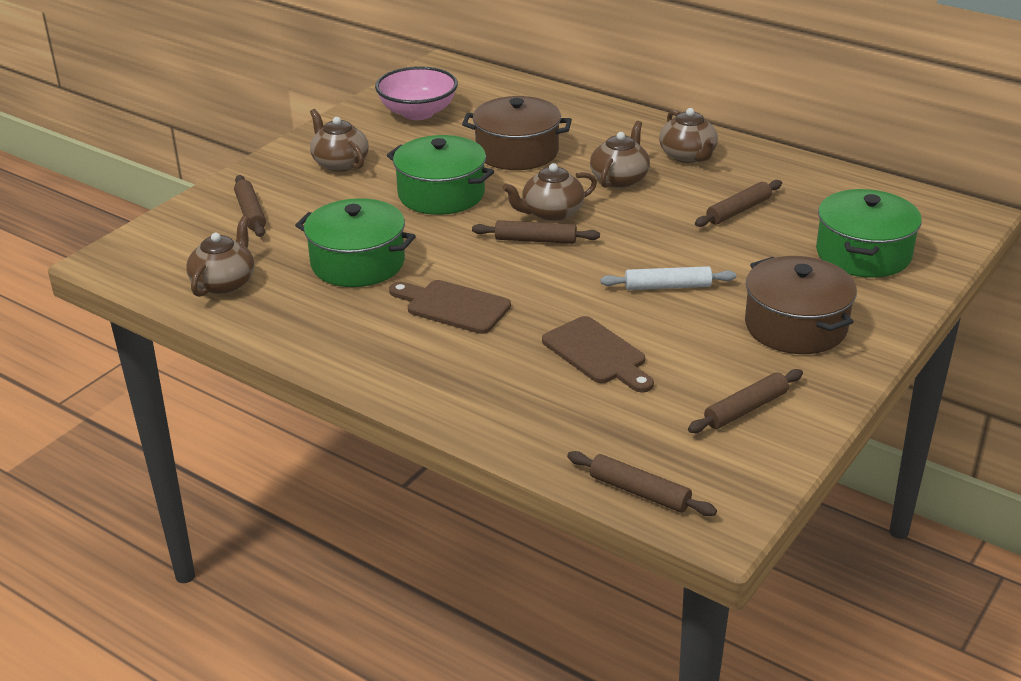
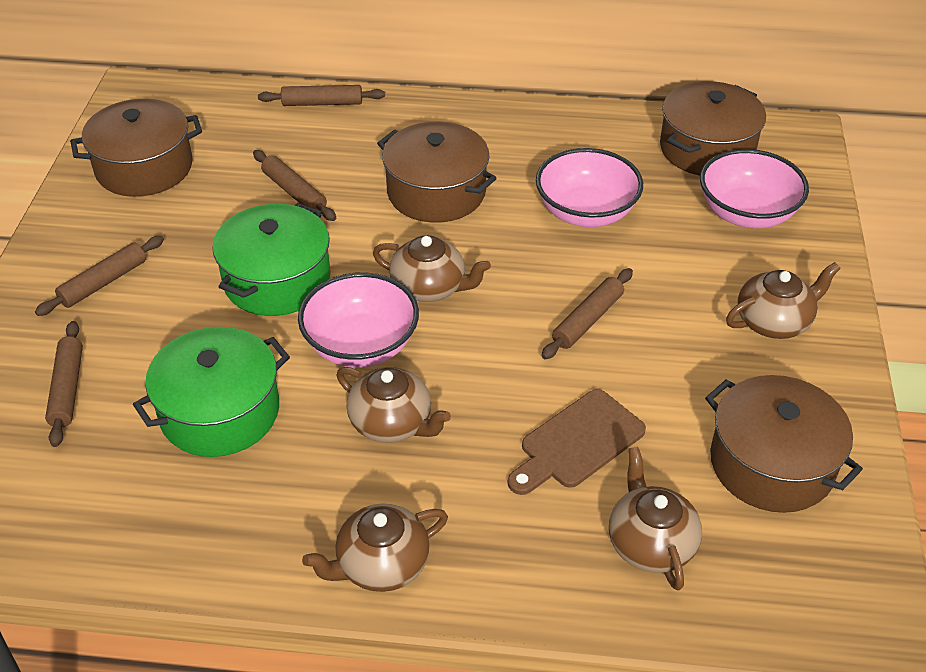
brown cutting board: [389,280,511,334] [542,316,654,393] = 2 -> [508,389,646,495] = 1
brown pot: [462,96,572,170] [745,256,857,354] = 2 -> [70,99,202,197] [377,121,497,223] [660,81,766,176] [705,375,863,513] = 4
green pot: [295,198,416,287] [387,135,494,215] [816,189,922,278] = 3 -> [133,327,290,457] [212,203,330,316] = 2
pink bowl: [375,66,458,120] = 1 -> [298,272,419,368] [536,148,643,227] [700,149,809,228] = 3
white rolling pin: [600,266,736,290] = 1 -> none = 0

